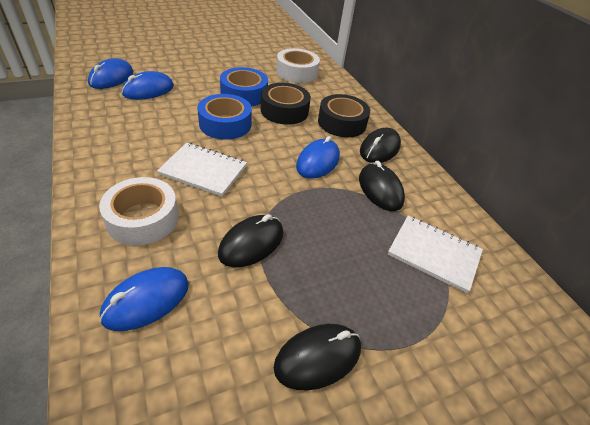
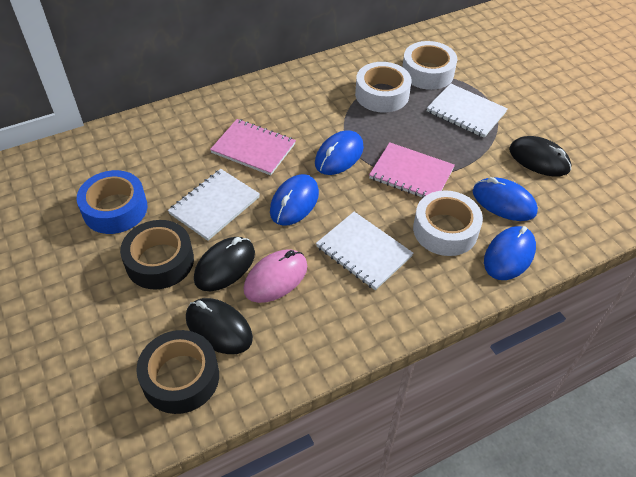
black mouse: [218,214,284,267] [274,324,361,390] [359,161,405,211] [360,128,401,163] = 4 -> [186,298,253,354] [194,237,255,291] [509,136,571,177] = 3
blue tape: [197,94,252,140] [220,67,268,107] = 2 -> [77,170,147,234] = 1
pink mouse: none = 0 -> [244,249,307,303] = 1
pink notebook: none = 0 -> [210,119,296,175] [369,142,455,198] = 2
white notebook: [157,143,247,197] [388,216,483,293] = 2 -> [168,169,260,241] [316,212,413,290] [427,83,508,138] = 3
white tape: [99,177,179,246] [276,48,320,83] = 2 -> [355,62,411,113] [402,41,457,90] [413,190,483,256] = 3

